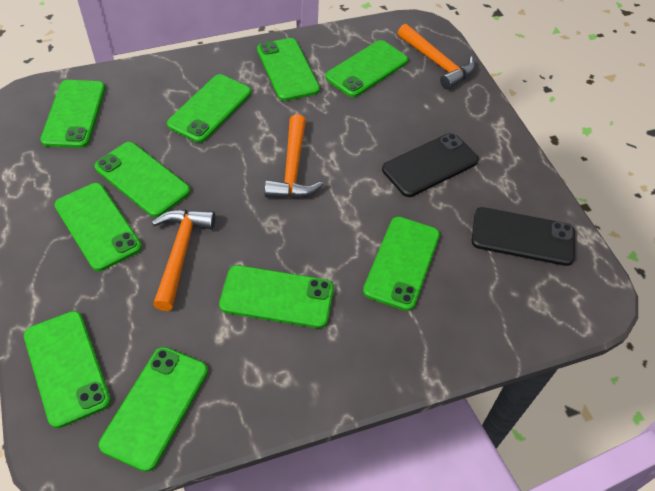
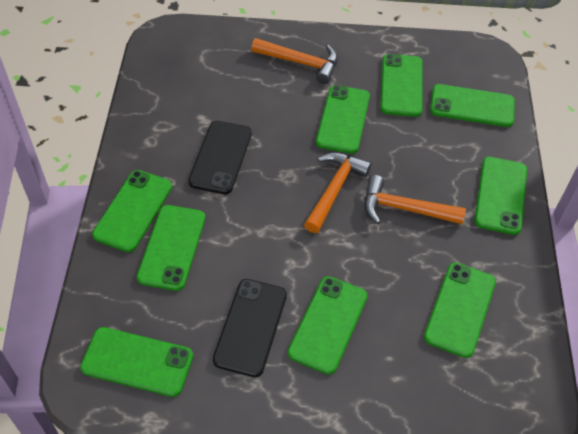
green phone: [24,311,111,428] [40,80,105,148] [54,183,142,271] [95,142,190,217] [99,347,208,472] [167,74,251,143] [219,265,334,328] [257,38,320,101] [325,40,408,97] [363,216,440,311] = 10 -> [80,327,193,397] [92,170,172,252] [137,205,205,291] [288,276,368,375] [316,85,370,154] [380,54,423,117] [424,262,496,358] [430,84,515,127] [474,157,527,235] = 9

